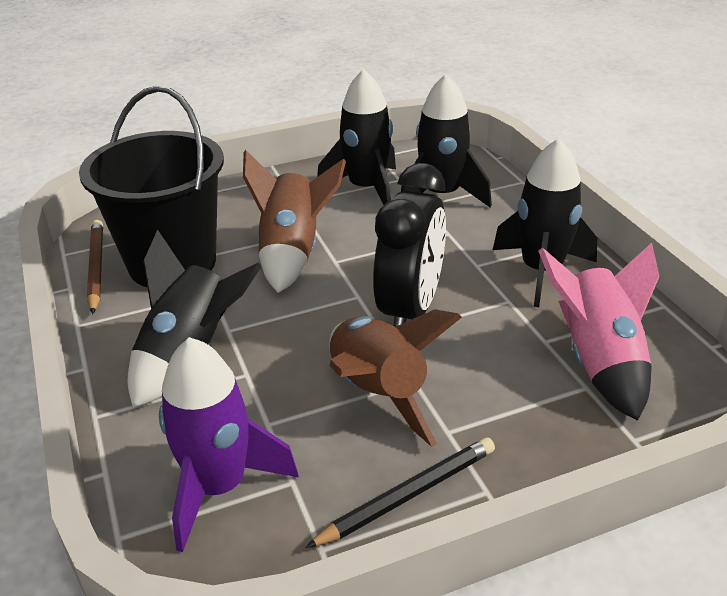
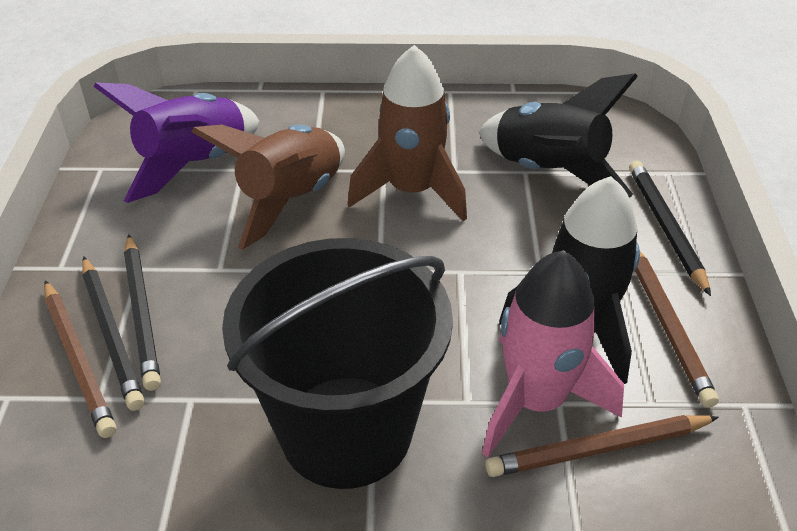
black clock: [373,163,446,327] = 1 -> none = 0
black pencil: [305,438,495,548] = 1 -> [82,256,145,411] [124,234,161,391] [629,161,711,296] = 3
black rocket: [128,230,262,408] [317,69,396,205] [401,74,492,207] [493,138,597,307] = 4 -> [478,73,638,198] [499,176,640,384] = 2
brown pencil: [87,220,103,314] = 1 -> [44,280,116,438] [485,415,719,477] [635,252,719,408] = 3

